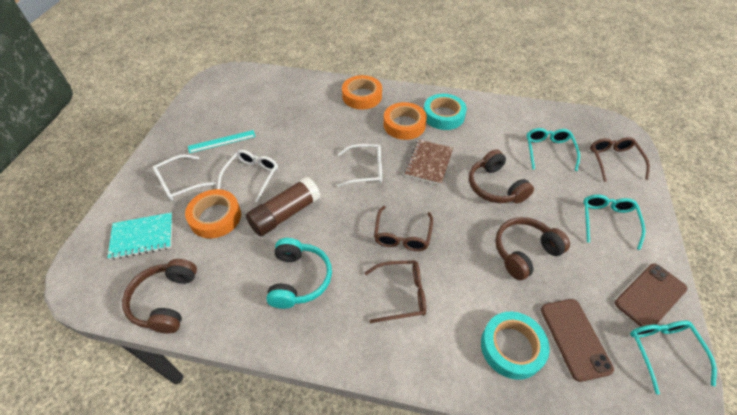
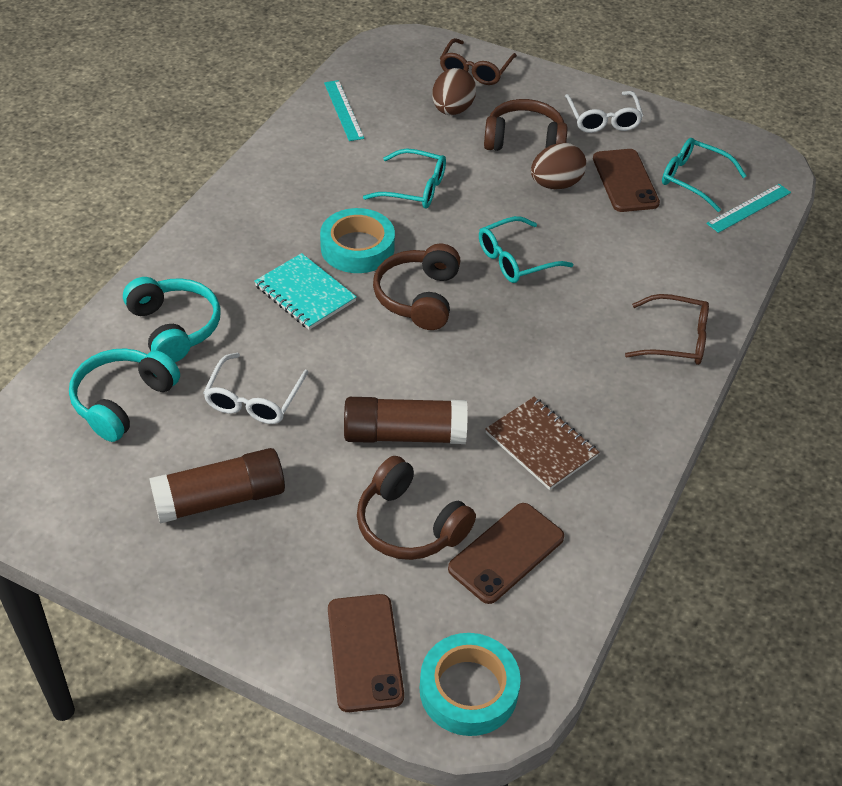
brown egg: none = 0 -> [432,68,476,115] [531,143,586,189] = 2
brown glasses: [365,260,426,323] [374,206,433,251] [590,137,650,182] = 3 -> [440,38,517,85] [625,294,709,365] = 2
brown glue stick: [246,177,321,236] = 1 -> [149,448,285,524] [344,397,468,444] = 2
brown phone: [541,299,614,382] [615,263,687,327] = 2 -> [328,594,404,712] [448,503,564,604] [593,149,660,212] = 3
orange tape: [185,189,241,238] [342,75,382,109] [383,102,427,140] = 3 -> none = 0
turquoise headphones: [266,238,332,309] = 1 -> [69,348,180,442] [123,277,220,362] = 2
turquoise ruler: [188,130,256,153] = 1 -> [324,80,364,141] [706,184,791,233] = 2
white glasses: [152,154,216,201] [217,150,278,203] [337,144,382,187] = 3 -> [203,353,309,424] [565,91,643,133] = 2

